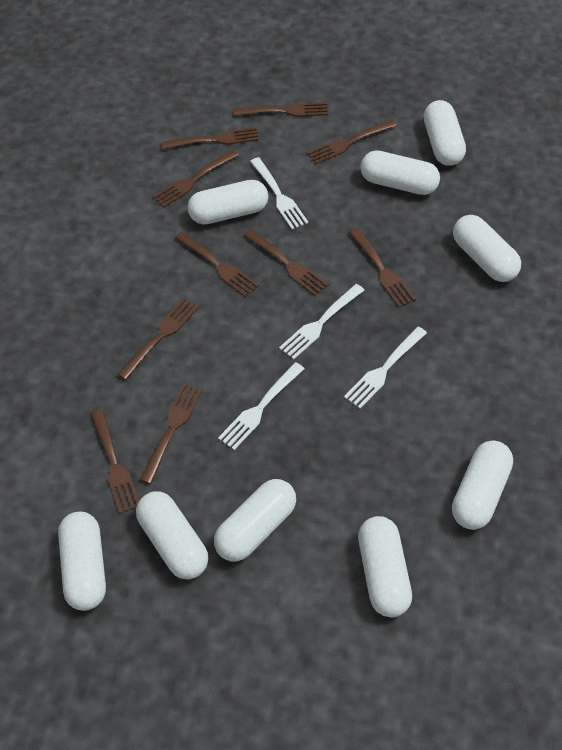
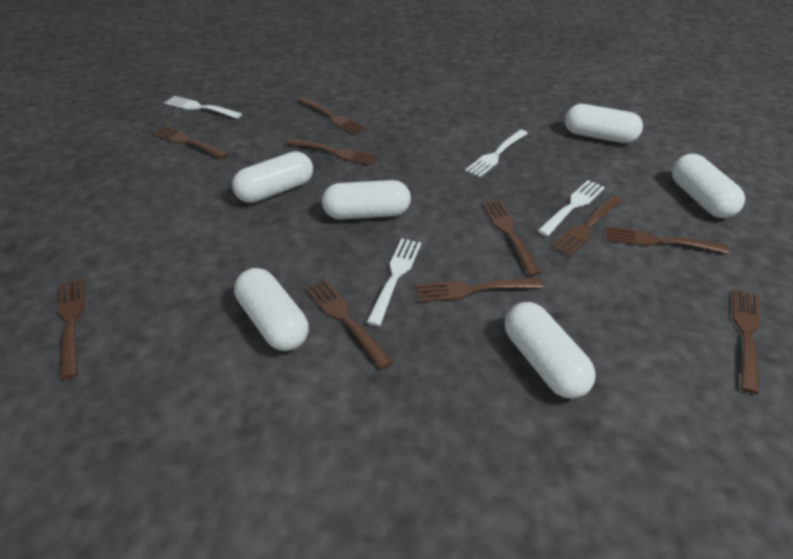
white capsule: [58,512,106,611] [136,491,208,579] [188,180,268,225] [214,479,296,562] [358,516,412,617] [360,150,440,195] [424,100,466,166] [452,441,513,530] [453,215,521,282] = 9 -> [232,151,313,203] [234,268,309,351] [322,180,411,219] [505,302,596,399] [565,104,643,143] [672,154,745,218] = 6

